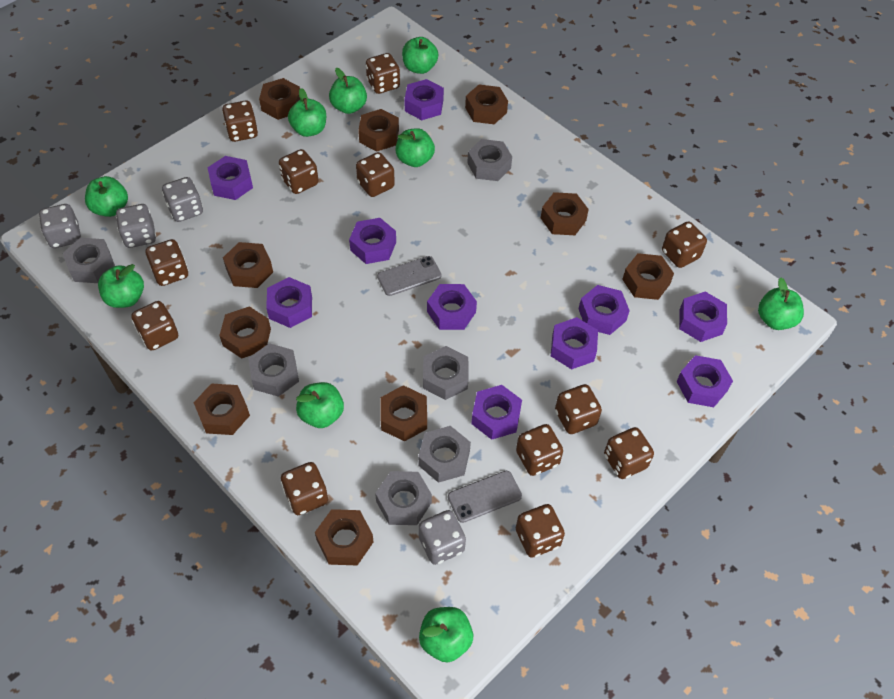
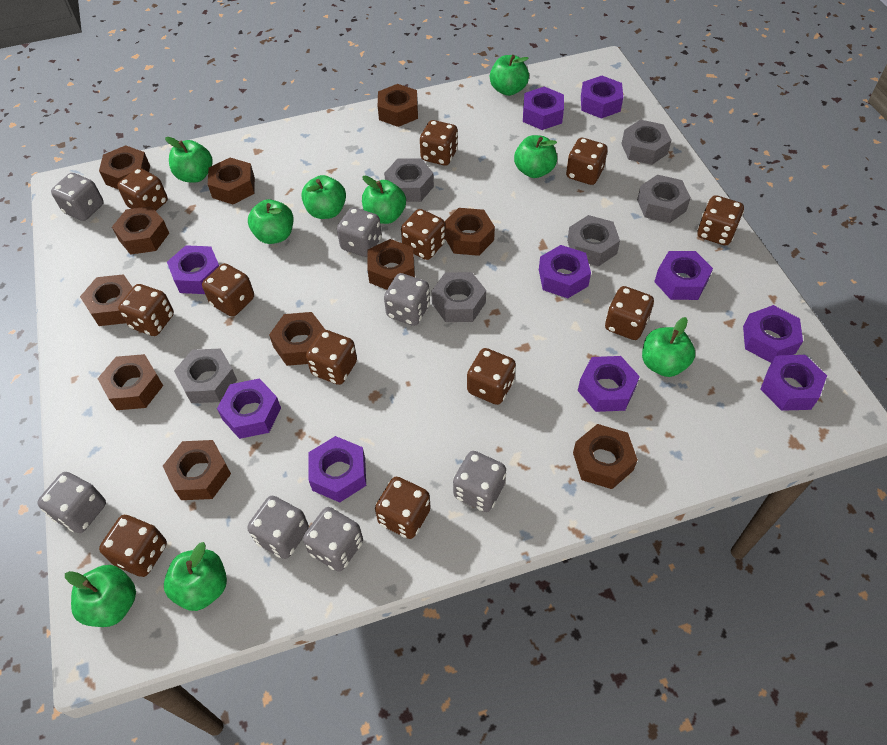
brown nut: [194,383,250,435] [219,306,271,359] [223,242,273,288] [259,78,300,120] [315,509,374,565] [358,109,399,152] [380,385,427,442] [465,85,508,124] [541,192,589,235] [622,253,674,300] = 10 -> [80,274,133,326] [98,354,163,410] [99,145,150,189] [112,206,169,255] [163,440,231,500] [208,158,255,204] [269,312,325,366] [367,239,415,290] [378,84,418,127] [445,208,495,256] [573,424,638,489] = 11
grey dice: [39,204,81,248] [116,204,156,248] [162,177,203,222] [418,510,466,565] = 4 -> [37,472,106,533] [51,173,104,221] [247,496,309,559] [303,507,363,572] [337,207,382,257] [384,273,430,326] [453,451,506,512] = 7
grey phone: [377,256,442,296] [448,471,522,523] = 2 -> none = 0

